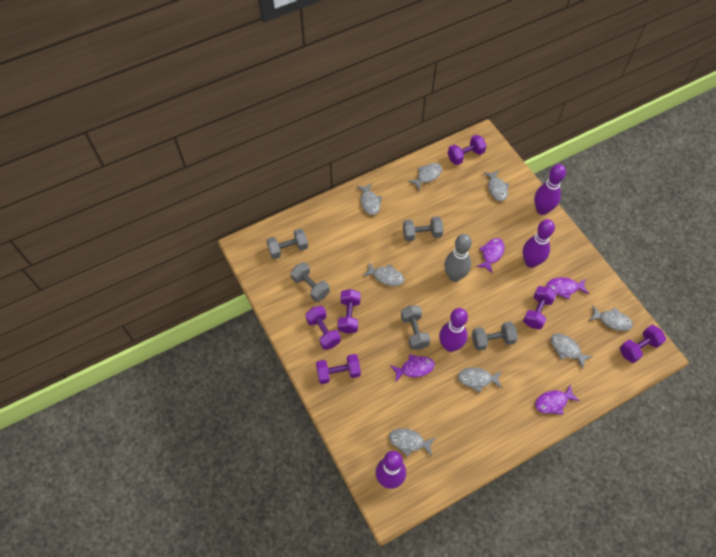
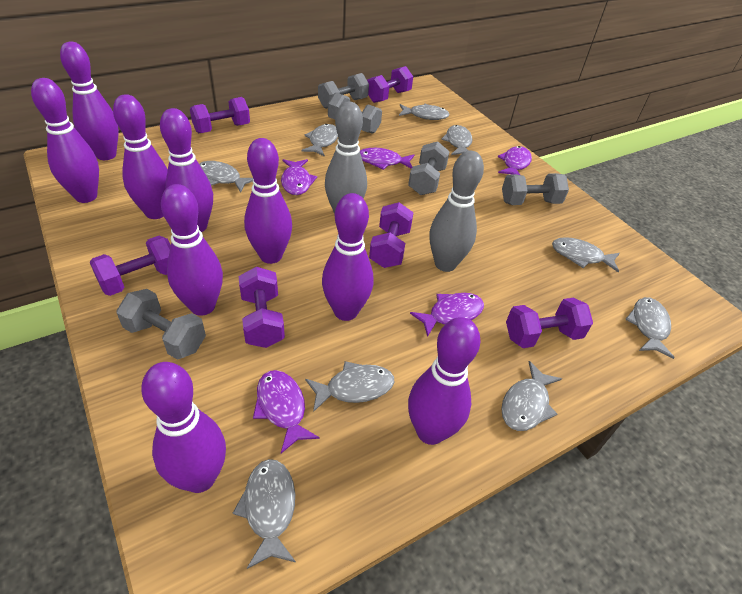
grey bowling pin: [444,234,472,282] = 1 -> [325,102,367,214] [430,151,484,272] = 2
grey fish: [356,183,382,215] [363,263,404,286] [389,428,436,457] [408,163,442,190] [458,367,502,393] [483,170,509,201] [551,333,593,369] [589,305,633,331] = 8 -> [199,161,253,193] [233,459,296,569] [302,124,338,157] [305,361,394,412] [399,104,450,120] [441,125,472,155] [501,361,562,431] [552,237,620,272] [625,297,675,359] = 9
purple bowling pin: [376,451,406,489] [439,308,468,352] [523,219,555,268] [534,164,566,215] = 4 -> [31,78,99,203] [60,42,119,160] [113,94,168,219] [141,362,226,493] [160,108,213,232] [161,184,223,316] [244,138,292,264] [322,193,373,321] [408,317,481,445] = 9
purple fish: [390,354,435,382] [476,238,505,274] [535,384,580,415] [546,277,589,300] = 4 -> [253,370,320,453] [281,159,317,195] [360,148,414,170] [410,293,484,337] [498,146,532,175] = 5

